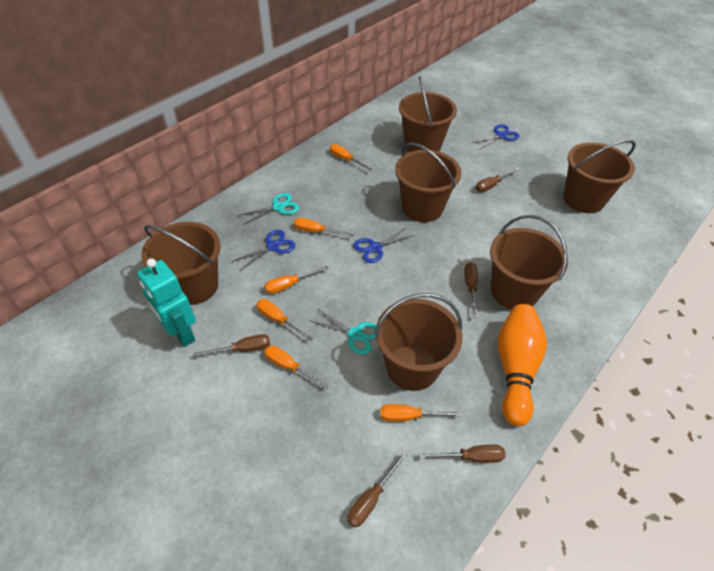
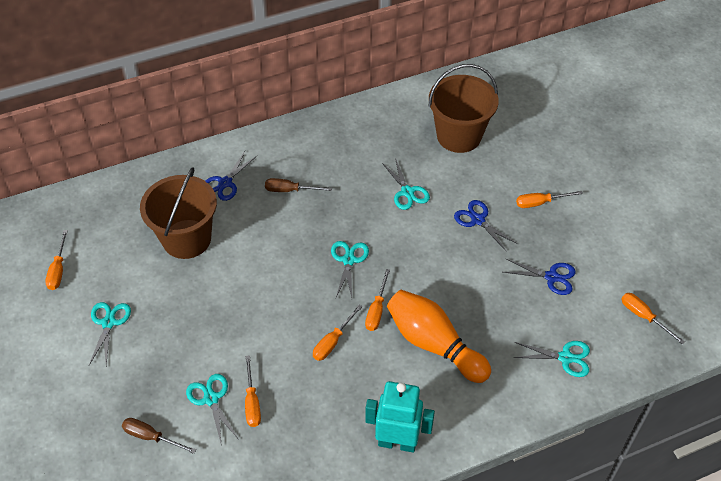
brown bucket: [141,222,221,305] [374,293,462,391] [395,142,461,222] [399,77,457,152] [490,215,568,310] [563,140,636,213] = 6 -> [140,167,217,259] [429,64,499,153] = 2
brown screwdriver: [194,334,270,357] [347,452,407,528] [419,445,506,463] [464,262,478,318] [476,168,520,192] = 5 -> [122,418,196,454] [265,178,332,192] = 2
turquoise scissors: [238,193,299,225] [310,309,376,355] = 2 -> [89,302,131,365] [186,374,238,443] [331,241,369,298] [382,158,430,210] [513,341,590,377] = 5

